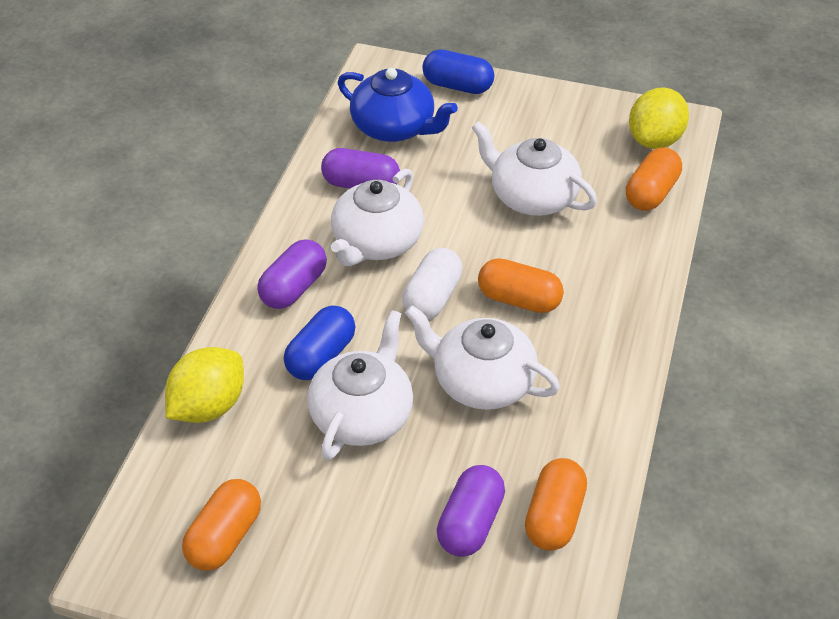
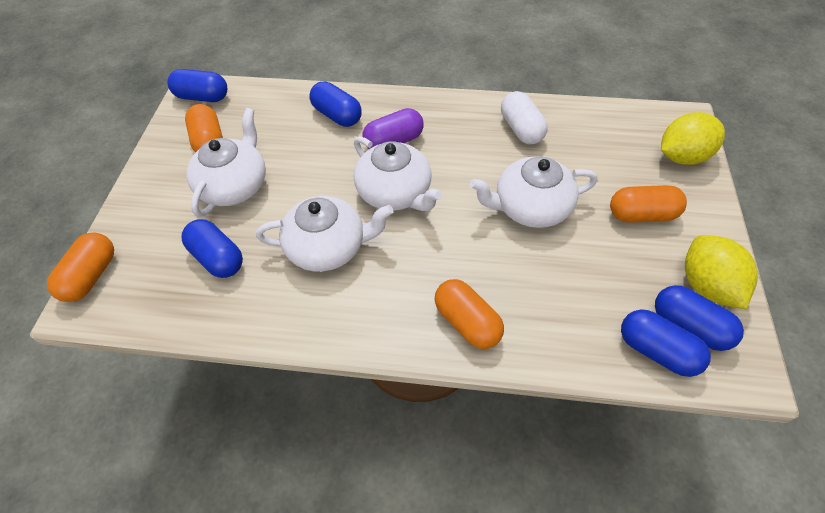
blue capsule: [284,305,356,380] [422,50,494,94] = 2 -> [167,69,227,102] [182,219,243,278] [309,81,362,127] [621,309,711,377] [655,285,744,351] = 5
blue teapot: [338,68,458,142] = 1 -> none = 0
purple capsule: [257,239,327,309] [321,148,400,189] [437,465,505,557] = 3 -> [362,108,424,149] = 1

